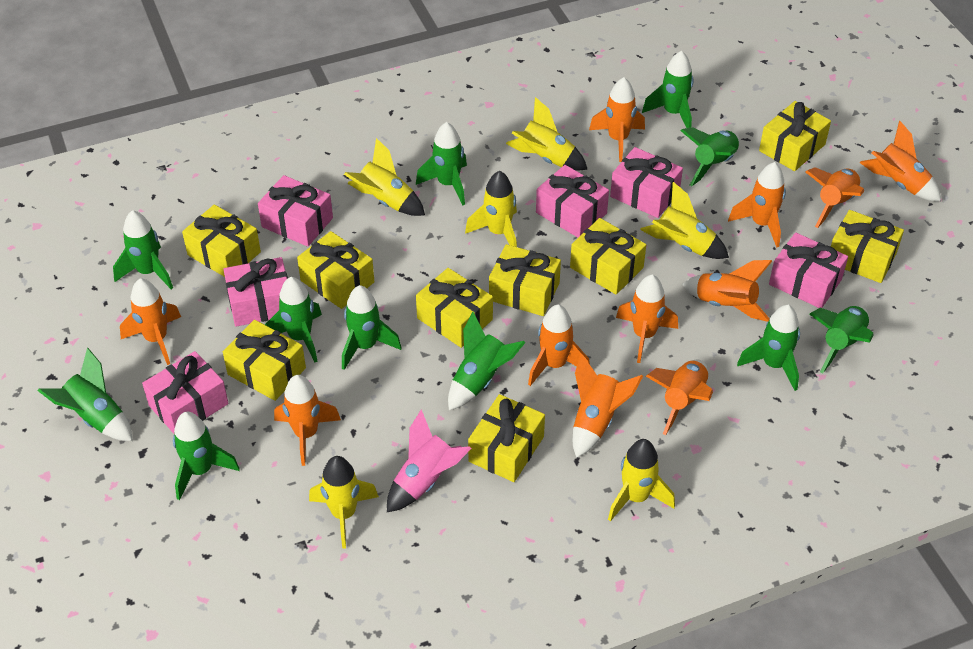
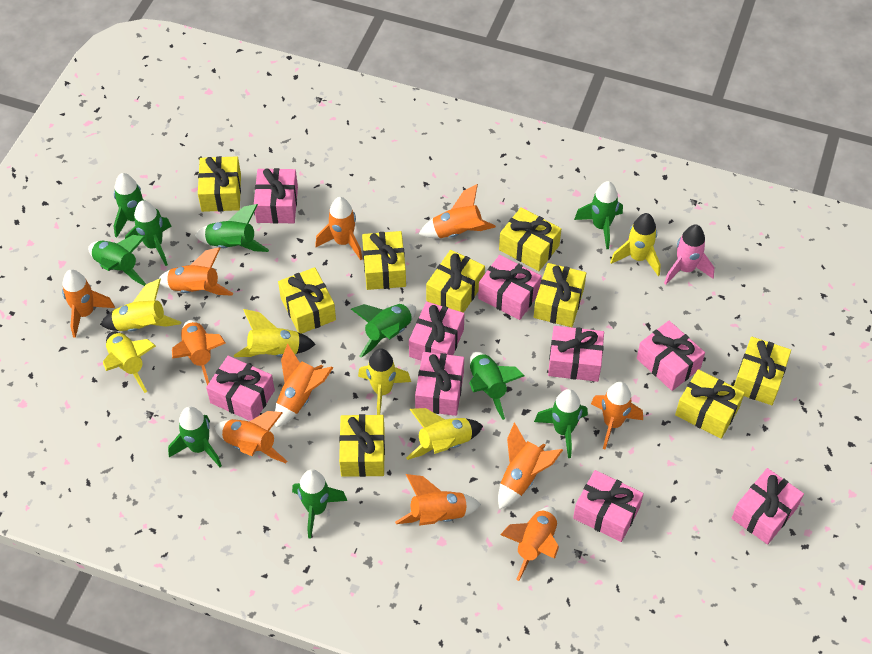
green rocket: [38,348,133,441] [113,210,173,289] [173,412,240,500] [265,277,322,363] [342,285,402,370] [416,122,467,206] [448,312,526,410] [642,51,694,128] [681,127,740,186] [737,304,800,391] [810,306,874,374] = 11 -> [88,235,146,286] [114,173,161,238] [125,200,172,266] [168,407,222,467] [195,204,269,252] [292,469,347,539] [351,304,416,357] [469,352,525,420] [534,389,588,458] [574,181,623,250] = 10
pink gift: [142,351,229,434] [223,257,288,327] [258,175,333,247] [536,165,609,237] [610,147,683,218] [769,232,848,308] = 6 -> [206,356,275,421] [254,168,298,224] [409,302,464,360] [415,352,464,416] [478,255,542,320] [548,326,604,382] [573,470,644,542] [637,321,705,391] [732,468,804,545] = 9

